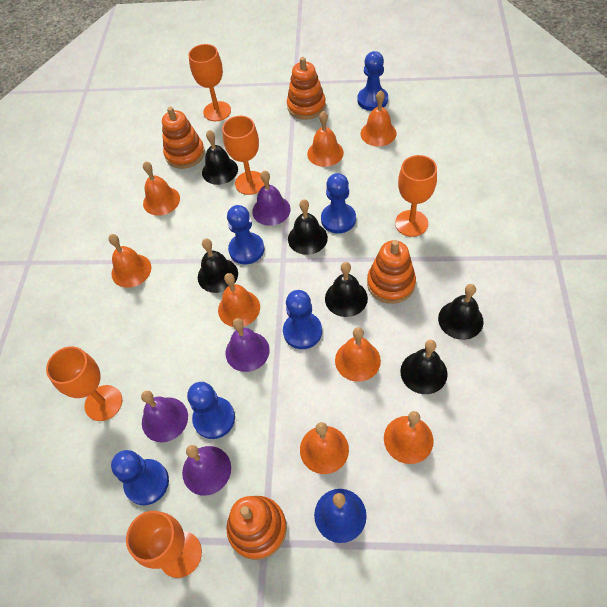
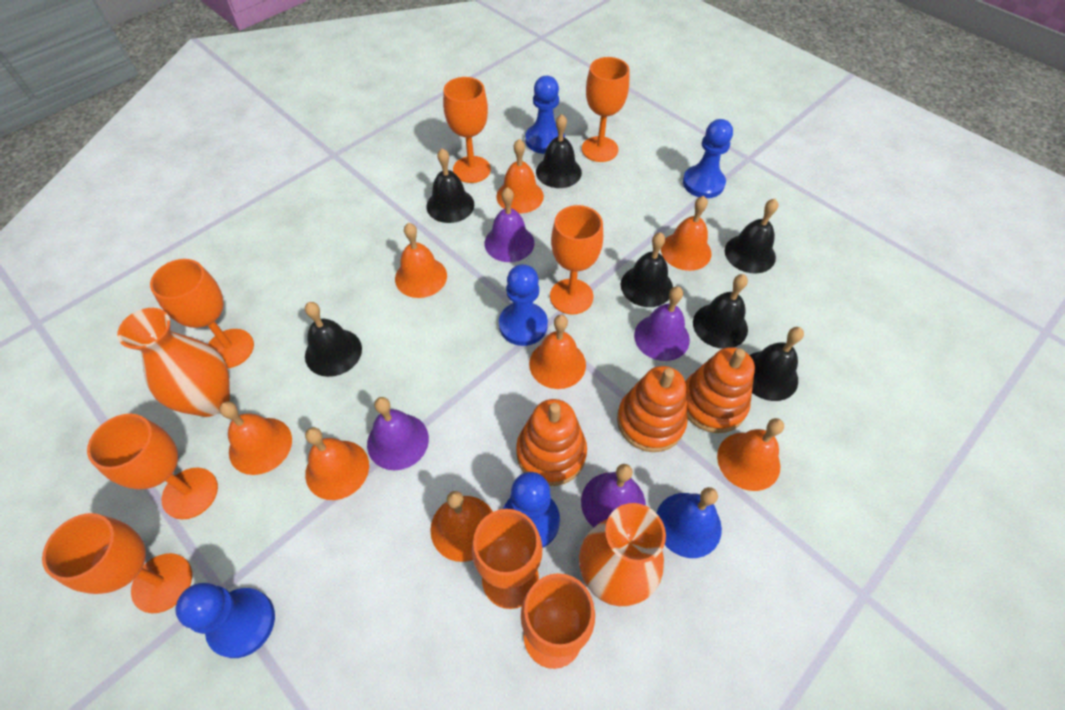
black bell: [198,238,238,293] [202,130,238,185] [288,199,328,255] [325,262,368,317] [400,340,448,394] [438,284,484,340] = 6 -> [305,302,362,377] [426,148,474,223] [536,114,582,188] [621,232,673,307] [693,274,748,349] [725,199,778,273] [750,327,804,401] = 7
blue pawn: [111,450,169,505] [187,382,235,439] [227,205,264,264] [283,290,322,349] [321,173,356,234] [357,51,388,111] = 6 -> [175,583,275,658] [499,264,548,346] [503,472,560,548] [525,76,565,154] [683,119,733,198] = 5
orange goblet: [46,346,122,421] [126,511,202,578] [189,44,231,121] [222,116,265,195] [395,155,437,237] = 5 -> [42,513,192,613] [87,414,218,519] [150,259,254,368] [443,77,491,183] [472,509,542,609] [521,573,595,669] [550,205,603,315] [582,57,629,162] = 8
orange stacking toy: [162,107,205,169] [226,496,287,560] [287,57,326,120] [367,240,416,304] = 4 -> [516,399,587,486] [617,366,688,452] [685,347,755,433] = 3
orange vase: none = 0 -> [117,308,230,417] [579,503,666,606] = 2

